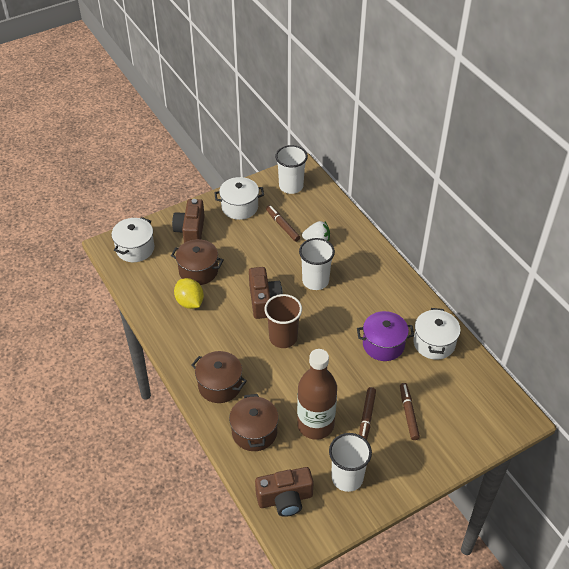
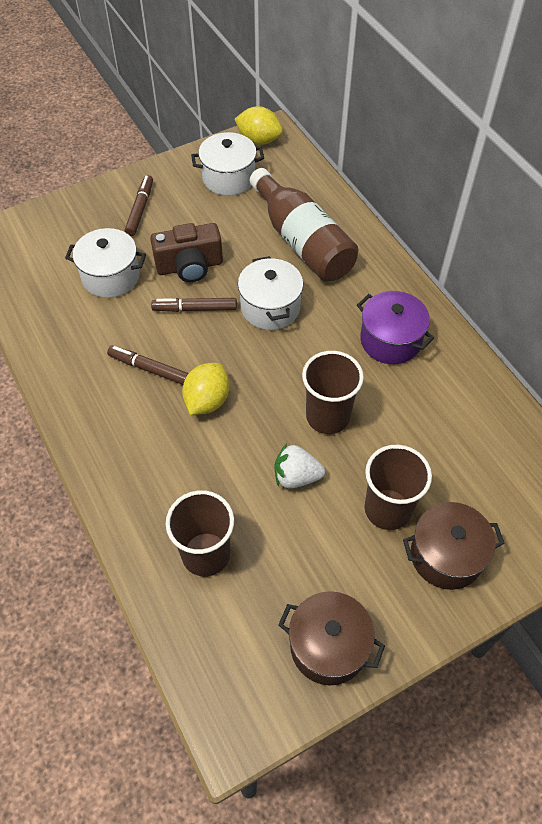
brown camera: [172,199,205,243] [249,267,283,319] [255,467,314,517] = 3 -> [150,223,223,282] = 1
brown cup: [265,294,302,348] = 1 -> [166,490,234,577] [302,351,364,434] [365,445,432,530] = 3
brown pot: [171,239,224,285] [191,351,247,403] [229,394,279,451] = 3 -> [278,591,385,685] [403,502,505,590] = 2
white cup: [275,145,308,194] [299,238,335,290] [329,433,372,492] = 3 -> none = 0
yellow lemon: [174,278,204,309] = 1 -> [182,363,230,415] [235,106,283,145] = 2

